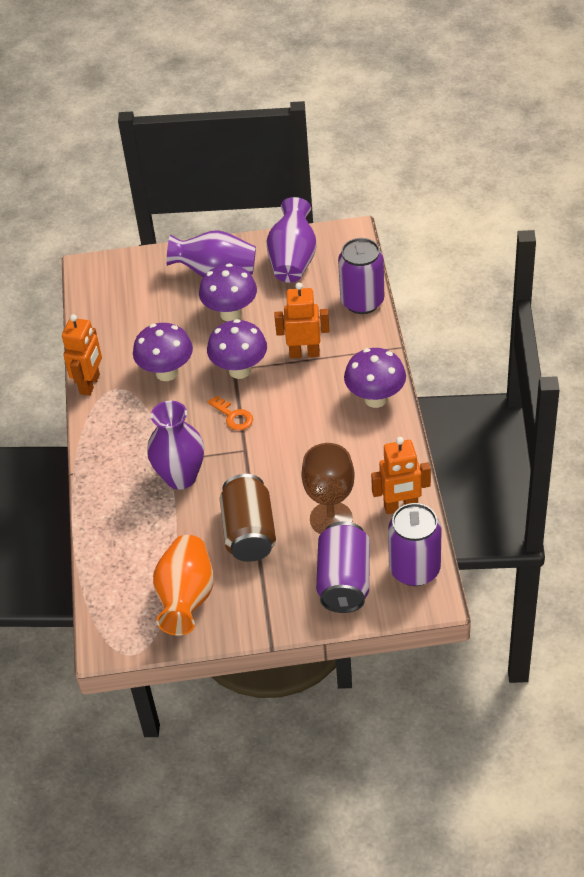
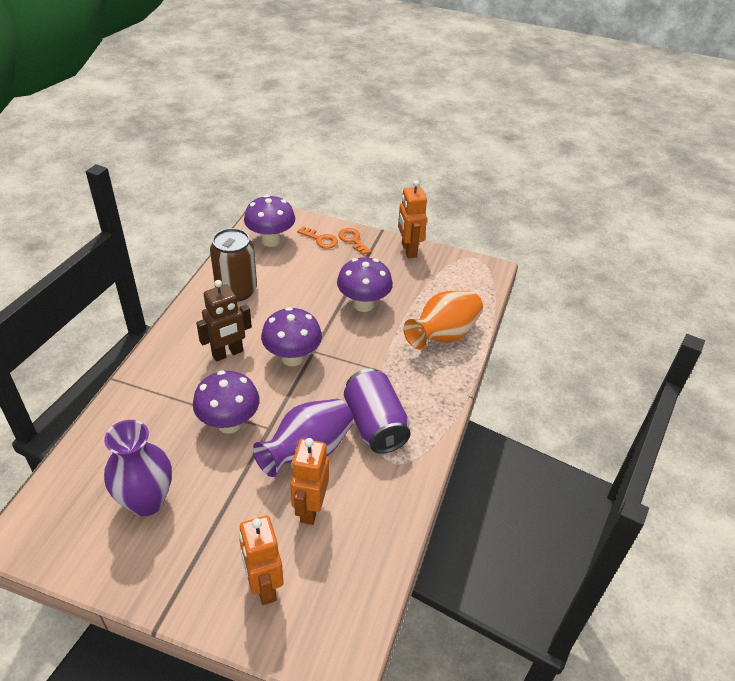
brown goblet: [301,443,355,534] = 1 -> none = 0
brown robot: none = 0 -> [196,280,252,362] = 1
orange key: [208,395,253,430] = 1 -> [297,226,338,249] [338,228,371,255] = 2
purple can: [316,521,370,613] [338,238,384,314] [388,503,442,586] = 3 -> [344,369,410,454] = 1
purple vase: [147,401,204,490] [166,230,256,277] [267,197,317,283] = 3 -> [104,420,172,516] [253,399,353,477] = 2

